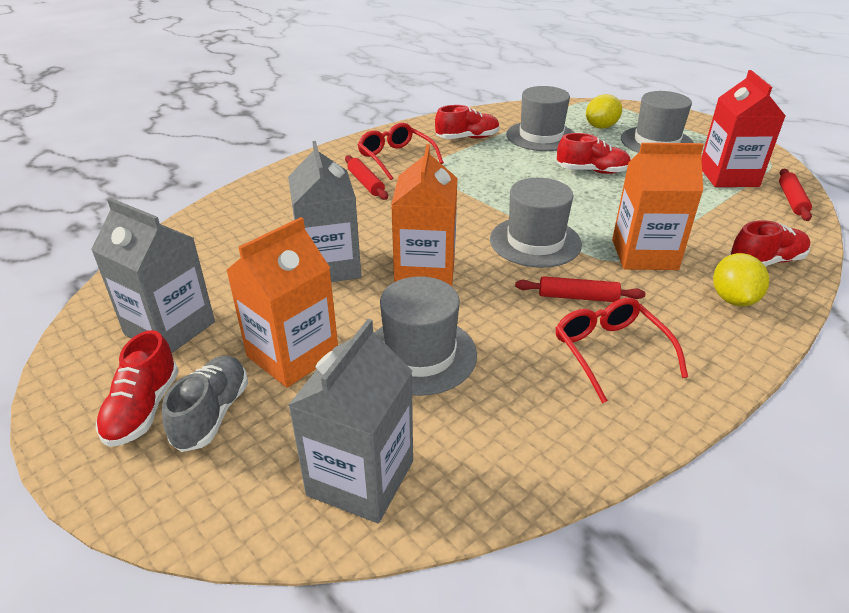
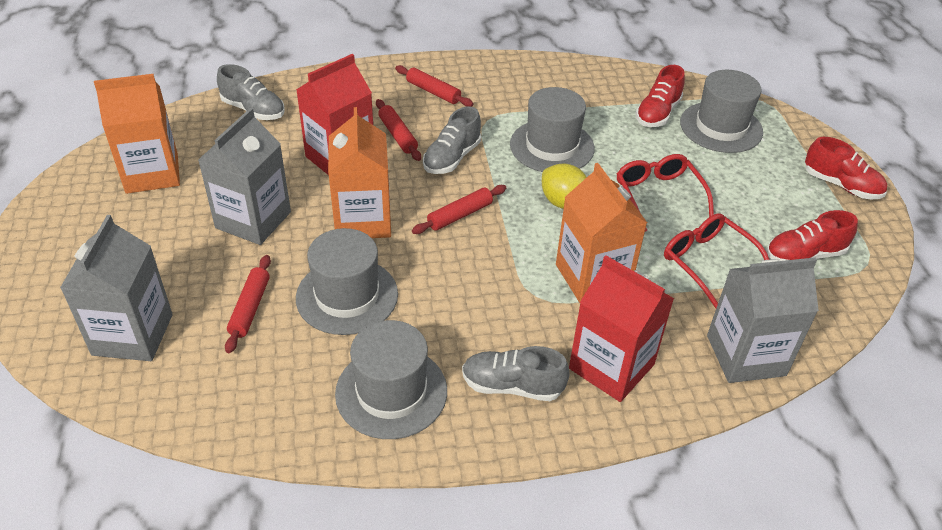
grey shoe: [162,355,248,452] = 1 -> [217,64,285,120] [423,106,481,174] [462,346,570,401] = 3
red carton: [701,70,785,187] = 1 -> [296,54,373,175] [569,255,674,402] = 2
red rolling pin: [345,155,388,200] [515,276,645,302] [779,169,812,221] = 3 -> [225,255,271,353] [376,99,421,161] [395,65,473,107] [412,185,506,234] = 4
red shoe: [96,330,179,447] [435,105,500,139] [557,133,630,174] [729,220,810,266] = 4 -> [635,65,685,127] [766,210,858,261] [805,137,887,200] = 3
yellow lemon: [586,94,622,129] [713,253,769,306] = 2 -> [542,164,587,209] = 1

